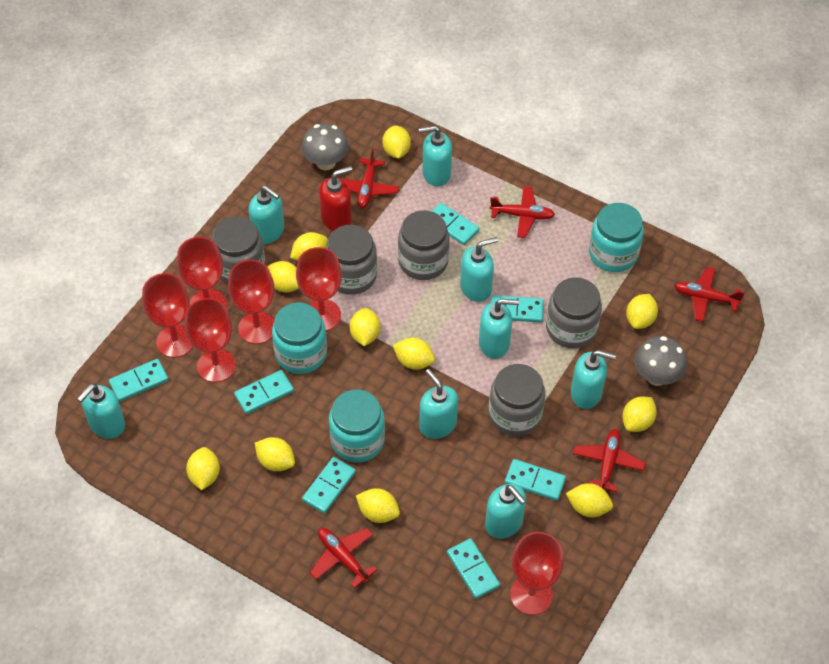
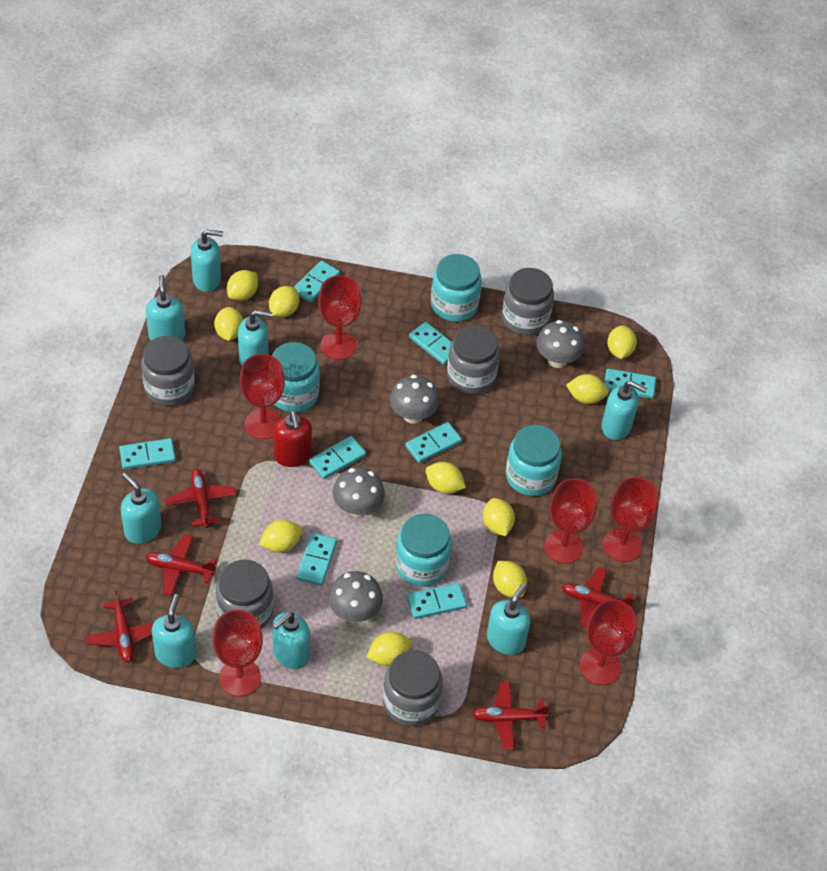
grey mushroom: [301,123,349,170] [634,336,687,386] = 2 -> [328,571,383,622] [332,467,385,517] [389,375,439,424] [536,320,585,368] = 4
turquoise domino: [109,359,169,402] [234,370,294,414] [302,457,356,514] [431,203,479,245] [447,538,500,599] [491,295,544,323] [505,459,566,501] = 7 -> [119,438,176,470] [294,261,340,303] [296,533,337,586] [309,436,366,479] [405,422,462,463] [407,583,467,619] [409,322,452,365] [604,368,656,399] = 8
turquoise jar: [272,303,327,374] [329,389,385,462] [589,203,644,272] = 3 -> [272,342,320,412] [395,514,452,587] [431,254,482,322] [506,425,562,496] = 4
yellow lemon: [186,447,220,490] [255,437,295,471] [267,261,299,292] [290,232,328,261] [349,308,380,346] [356,488,400,523] [382,126,411,158] [393,338,435,369] [566,483,613,517] [622,396,657,432] [626,294,658,329] = 11 -> [214,307,243,341] [227,270,258,301] [259,520,302,553] [269,286,299,317] [367,632,412,666] [426,462,466,494] [483,498,515,536] [493,561,527,598] [566,374,609,404] [607,325,637,359] = 10

